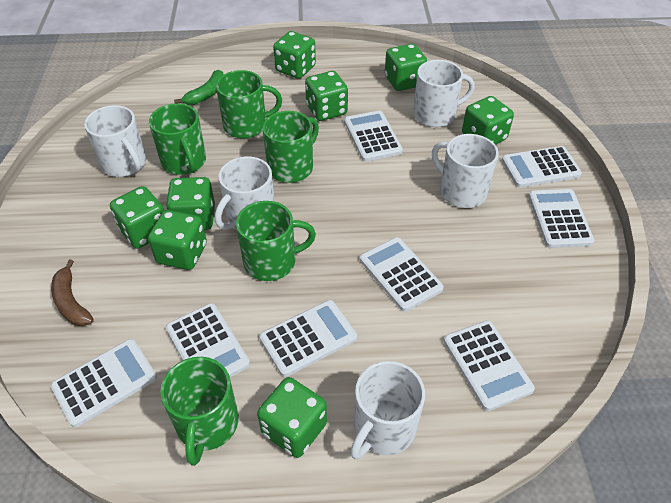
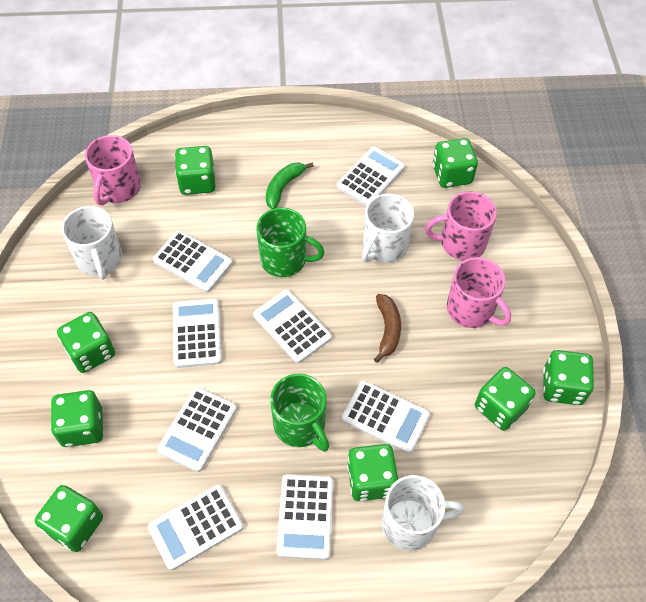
green mug: [149,103,206,175] [160,357,239,466] [216,70,282,139] [236,201,316,281] [263,111,319,183] = 5 -> [256,207,325,277] [270,373,329,452] = 2
pink mug: none = 0 -> [85,135,141,205] [425,191,497,260] [447,257,511,328] = 3
white mug: [84,105,146,177] [215,156,274,230] [350,361,425,459] [413,60,475,127] [432,134,499,208] = 5 -> [62,206,122,280] [362,194,414,263] [381,475,464,551] = 3

